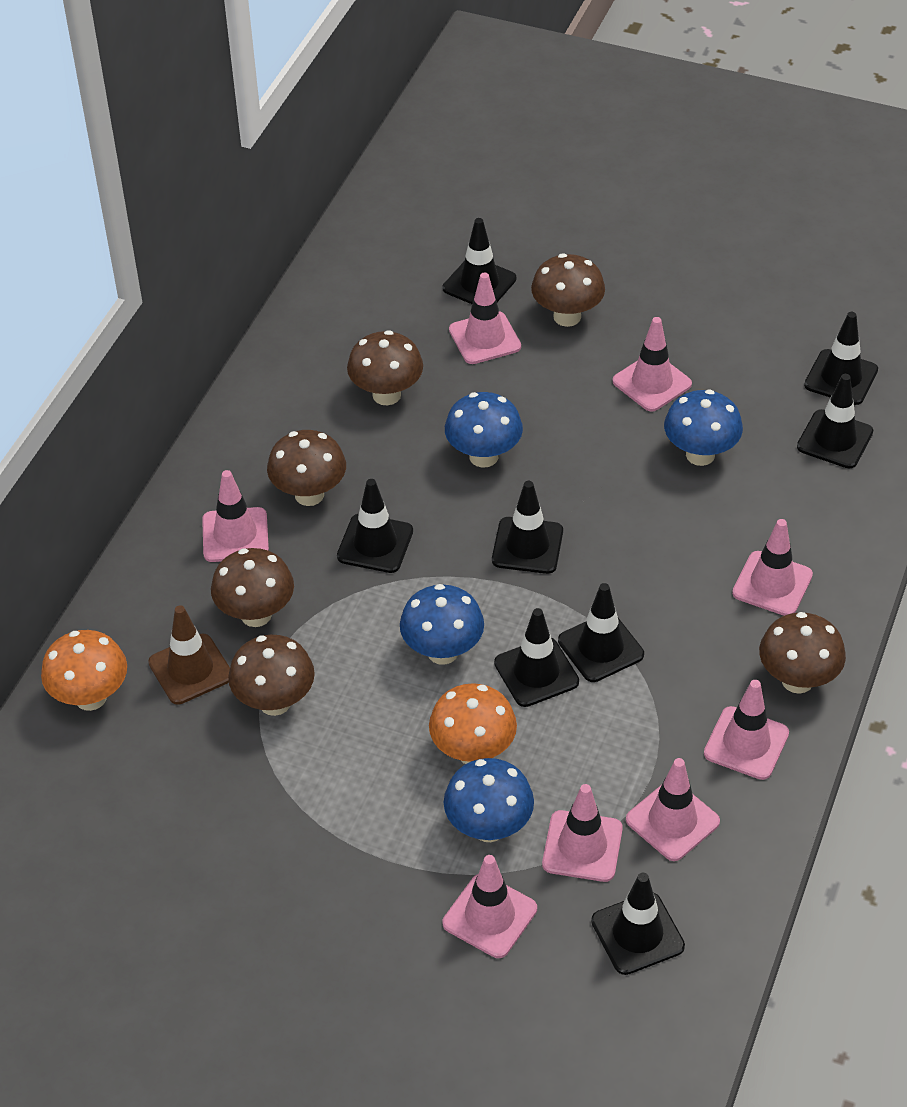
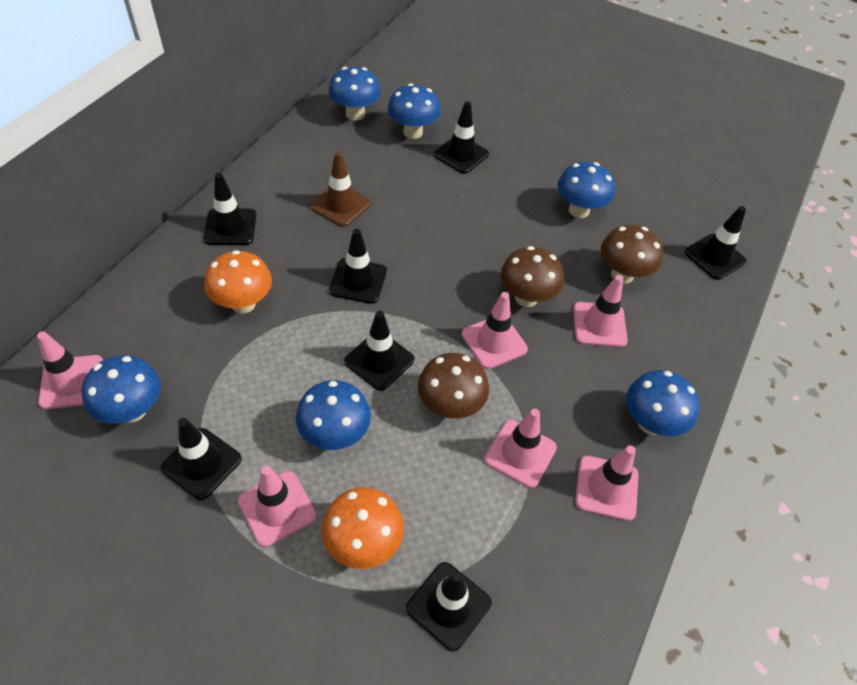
black traffic cone: [337,479,413,573] [443,218,516,304] [492,481,563,574] [494,608,579,707] [558,583,644,682] [591,873,685,975] [797,374,873,468] [804,312,878,405] = 8 -> [160,418,242,500] [204,173,256,245] [329,228,387,304] [344,311,414,391] [406,562,492,652] [434,101,489,174] [685,206,747,280] = 7
blue mushroom: [400,584,484,665] [444,758,534,842] [445,392,523,468] [664,389,743,466] = 4 -> [82,355,161,424] [296,380,371,450] [328,67,381,121] [388,83,441,139] [557,162,615,218] [627,370,700,437] = 6
brown mushroom: [211,548,294,627] [228,635,315,716] [267,430,346,506] [347,330,423,405] [531,253,605,327] [759,612,846,694] = 6 -> [418,353,489,419] [500,246,564,307] [601,225,663,284] = 3
pink traffic cone: [202,470,269,562] [443,855,537,958] [449,273,521,364] [542,784,623,882] [613,317,692,412] [626,758,720,861] [704,680,789,780] [732,519,813,616] = 8 -> [37,331,103,409] [238,466,316,547] [462,292,528,369] [484,409,557,488] [573,275,628,347] [575,446,639,521] = 6

